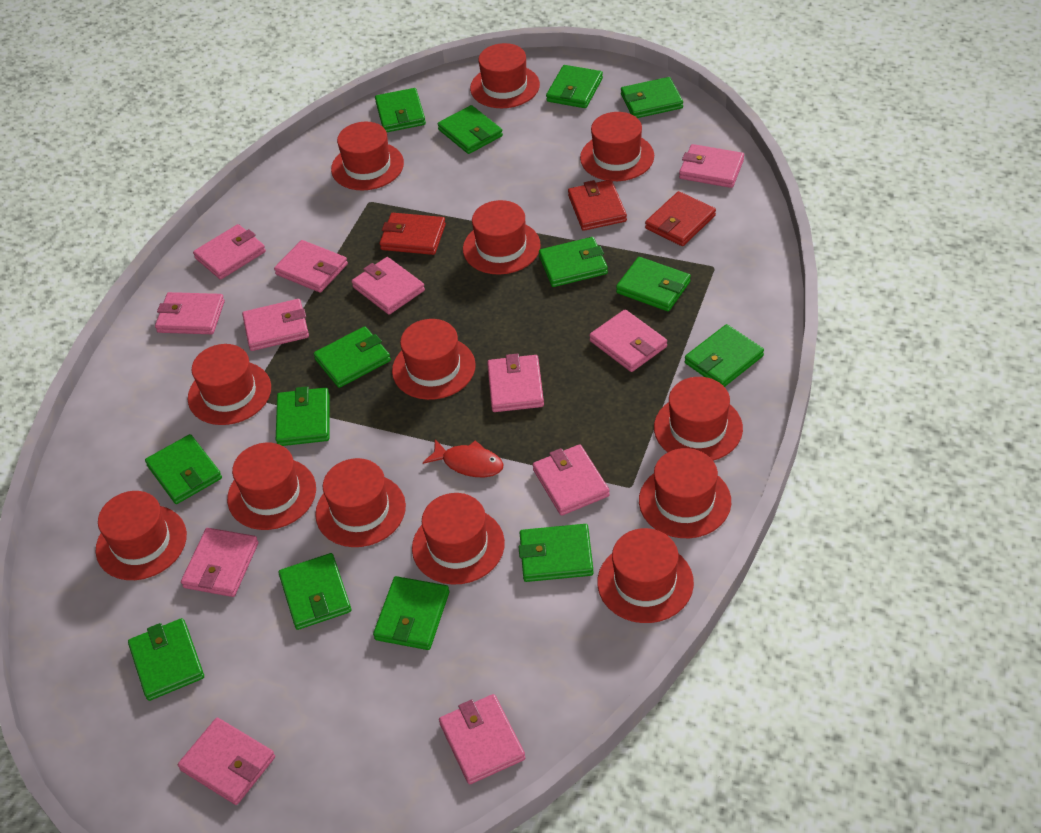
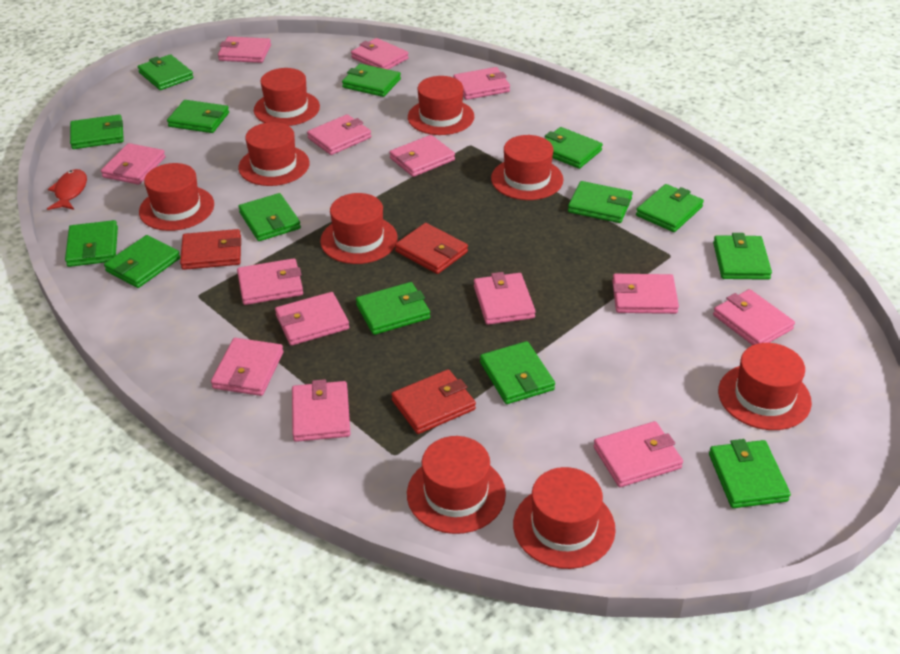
pink wallet: [155,292,225,334] [178,718,275,805] [181,528,258,597] [193,224,266,280] [242,299,309,351] [274,240,348,293] [352,257,425,315] [439,694,525,784] [487,354,544,412] [533,444,610,516] [589,309,667,372] [679,144,744,188] = 12 -> [101,143,166,185] [211,338,284,396] [218,36,271,63] [237,258,303,305] [275,292,349,346] [292,379,350,442] [307,114,371,155] [351,38,409,70] [389,135,455,177] [453,67,510,100] [474,272,536,325] [593,421,683,487] [612,274,679,314] [713,289,795,345] = 14
red hat: [96,491,187,580] [188,344,271,425] [227,443,316,530] [315,458,406,547] [331,122,404,190] [392,319,476,400] [412,493,505,584] [463,200,541,275] [470,43,540,108] [580,112,654,181] [597,528,694,623] [639,448,731,538] [654,377,743,461] = 13 -> [139,163,214,231] [238,122,310,186] [254,68,320,126] [320,193,398,264] [407,436,506,534] [408,76,474,135] [491,135,564,200] [513,467,616,569] [718,343,812,430] = 9

